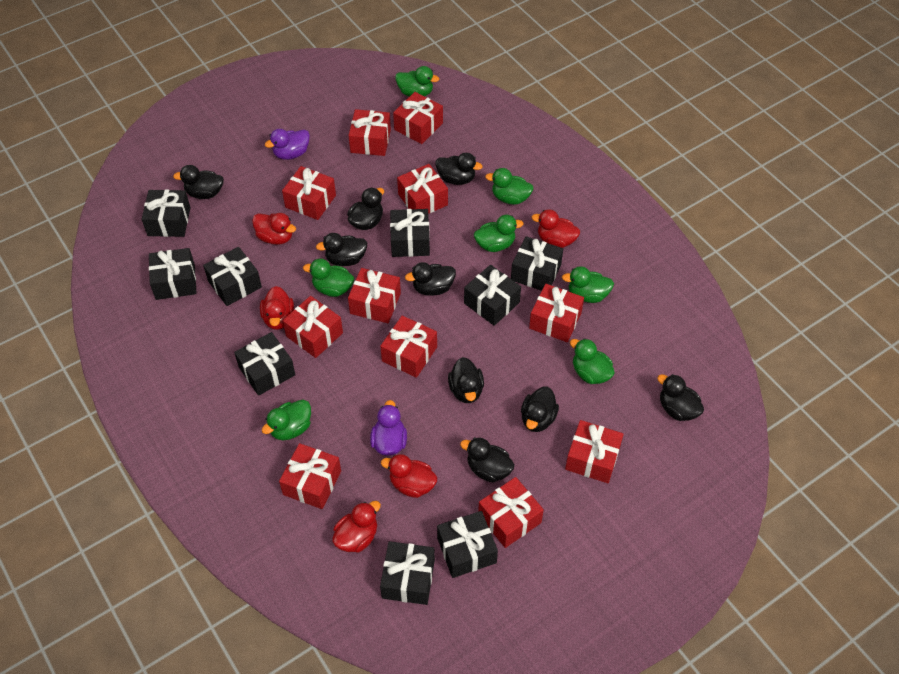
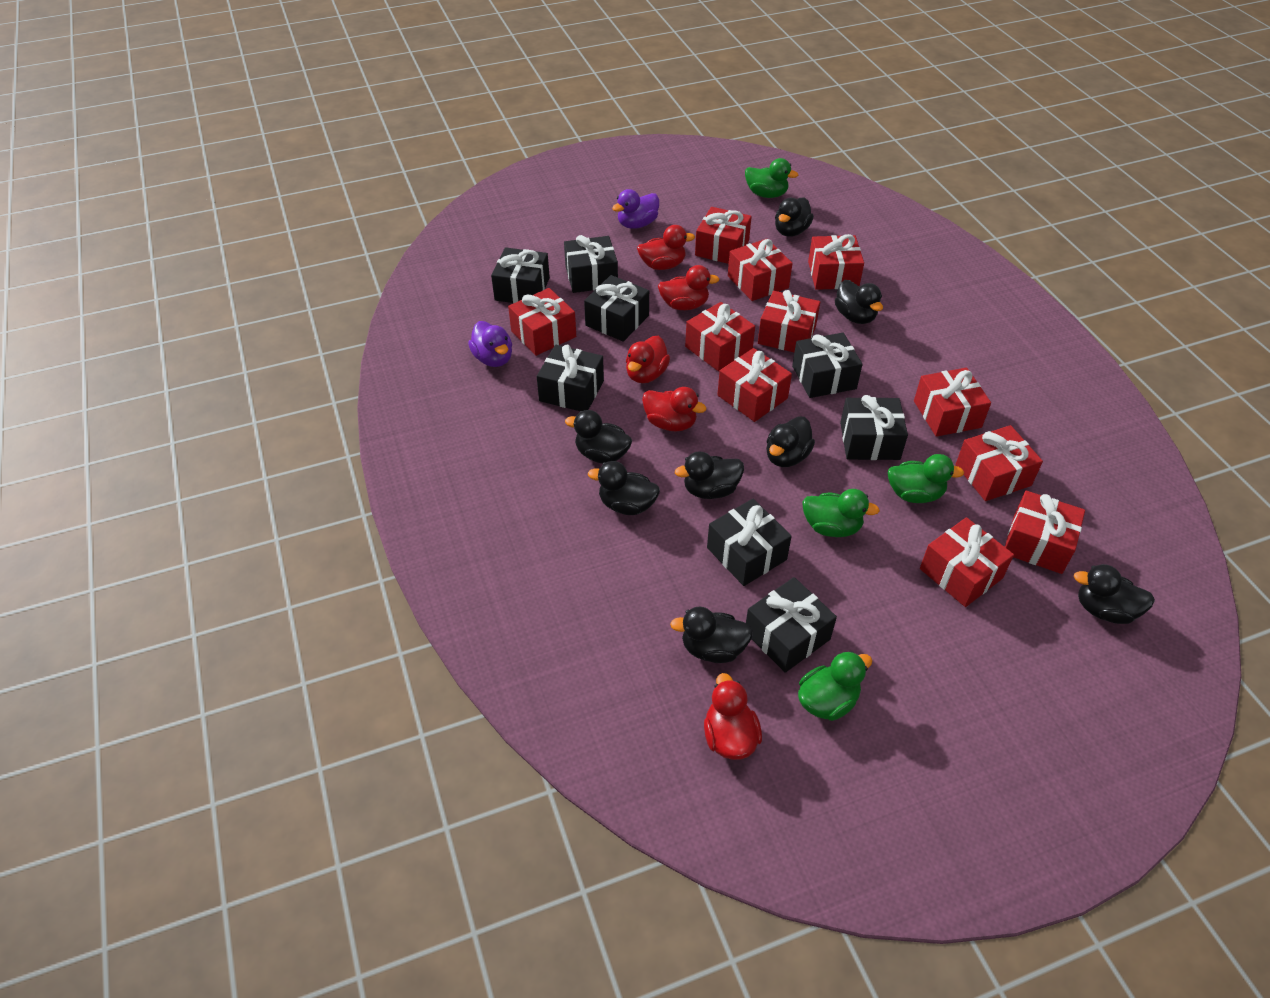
black duck: [173,165,224,199] [316,233,367,266] [347,187,384,230] [405,262,456,296] [436,153,483,185] [448,357,484,403] [460,437,515,482] [521,386,559,432] [657,374,704,421] = 9 -> [565,410,632,463] [588,461,660,515] [670,607,753,663] [675,451,744,499] [766,417,815,467] [775,197,814,237] [835,280,883,324] [1074,564,1155,624] = 8
black gift: [142,190,191,237] [149,248,197,300] [203,247,262,306] [234,332,295,396] [380,541,435,605] [390,209,430,257] [437,511,498,578] [464,265,521,326] [511,236,563,291] = 9 -> [491,247,550,303] [537,345,604,411] [564,235,618,293] [584,275,649,342] [707,499,792,586] [746,577,837,673] [792,333,863,398] [840,395,908,460] = 8
green duck: [262,400,311,440] [303,259,354,297] [395,66,439,96] [474,215,524,252] [485,168,534,205] [562,266,614,303] [570,338,615,384] = 7 -> [745,158,798,198] [798,651,872,721] [802,489,880,537] [888,454,964,503] = 4

